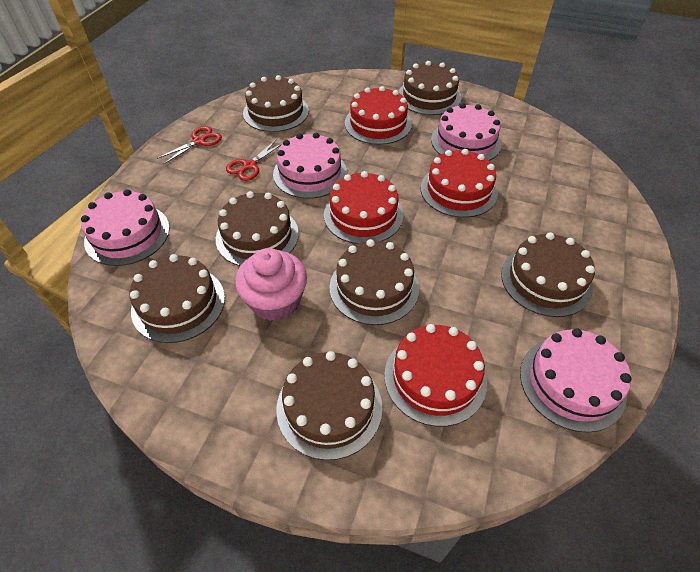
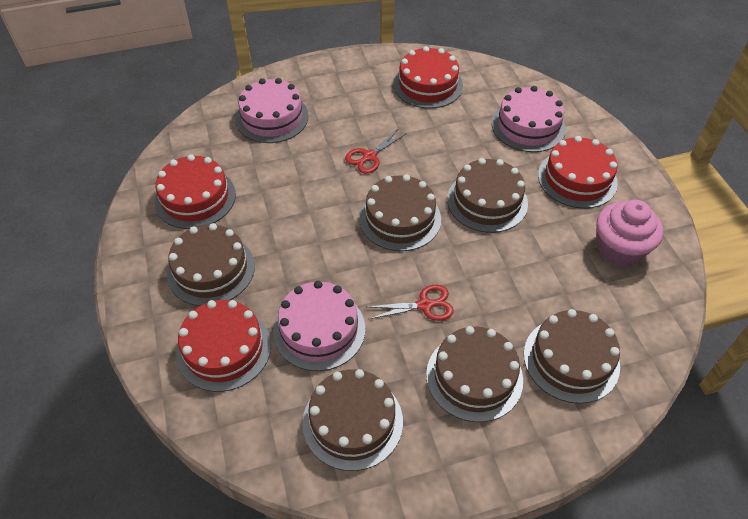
brown cake: [130,254,225,343] [216,191,299,266] [243,75,309,132] [276,351,382,460] [330,239,419,325] [398,61,461,115] [501,232,595,317] = 7 -> [167,223,255,306] [302,369,403,471] [359,175,441,251] [426,326,523,422] [447,158,528,233] [524,309,620,404] = 6
pink cake: [81,189,170,266] [273,133,347,199] [431,103,502,161] [520,328,631,433] = 4 -> [235,78,309,143] [273,281,365,371] [492,86,566,152] = 3

